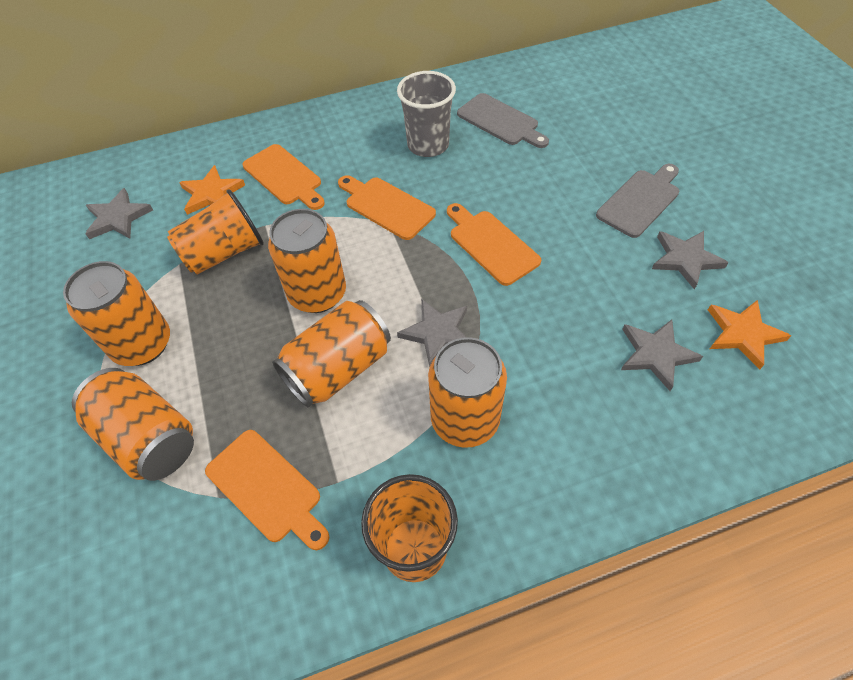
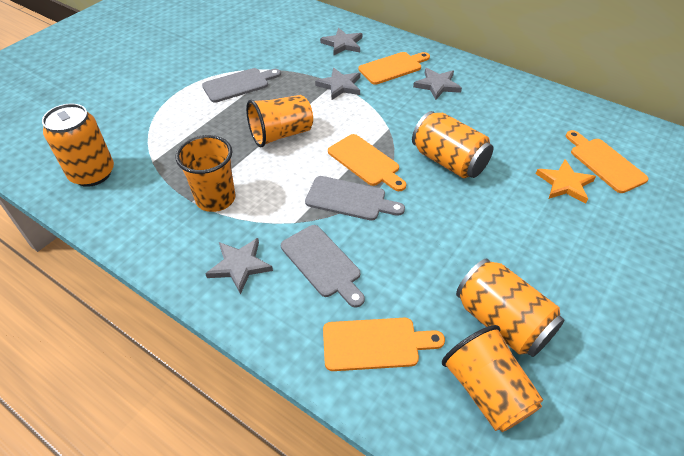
grey cup: [397,71,456,157] = 1 -> none = 0
grey cutting board: [457,93,549,148] [596,164,679,238] = 2 -> [202,68,281,103] [281,225,365,307] [305,176,405,221] = 3
orange can: [63,261,170,366] [72,368,194,481] [268,209,346,313] [272,300,391,408] [428,337,507,448] = 5 -> [42,103,114,187] [412,111,494,178] [456,259,564,357] = 3
orange cup: [167,189,264,275] [361,474,458,582] = 2 -> [175,135,236,212] [246,95,313,147] [442,325,543,432] = 3
orange star: [179,165,245,215] [708,300,791,370] = 2 -> [536,159,596,204] = 1

